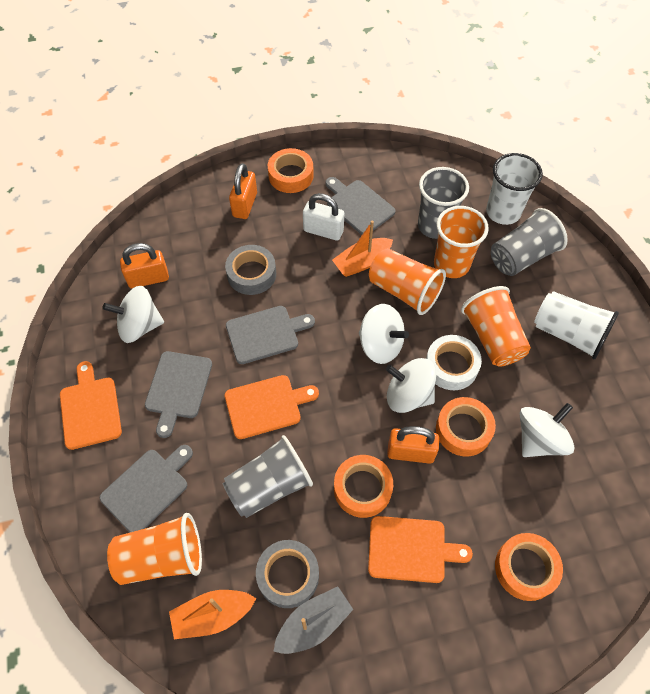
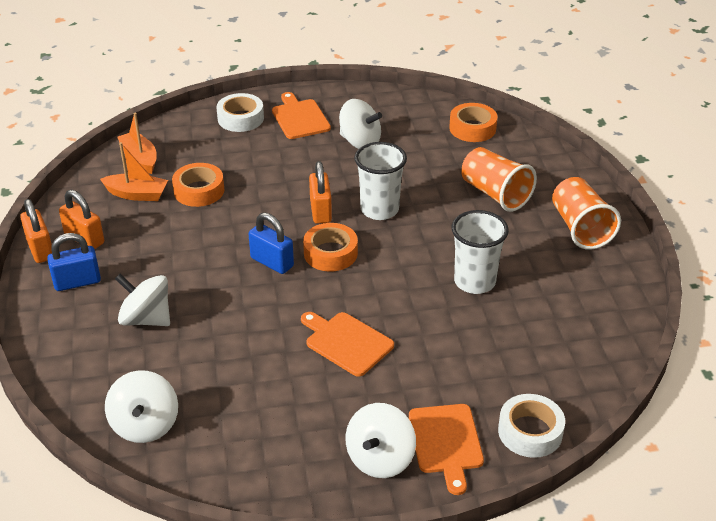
blue padlock: none = 0 -> [47,233,101,291] [249,212,294,274] = 2
grey boat: [273,586,354,654] = 1 -> none = 0
grey cup: [223,435,313,518] [418,167,469,239] [491,208,568,276] = 3 -> none = 0
grey cutting board: [100,445,193,532] [145,351,212,438] [226,306,315,364] [325,177,396,235] = 4 -> none = 0
grey tape: [225,245,276,295] [256,540,319,608] = 2 -> none = 0
orange cup: [107,513,202,585] [369,248,446,315] [434,206,489,278] [461,286,531,367] = 4 -> [462,147,537,212] [552,177,621,250] = 2
orange tape: [268,148,314,193] [334,455,393,518] [436,397,496,456] [495,533,563,601] = 4 -> [172,163,224,207] [303,223,358,272] [449,103,498,142] = 3
white padlock: [303,193,344,241] = 1 -> none = 0
white tape: [426,335,482,390] = 1 -> [216,93,264,132] [498,394,565,458] = 2

